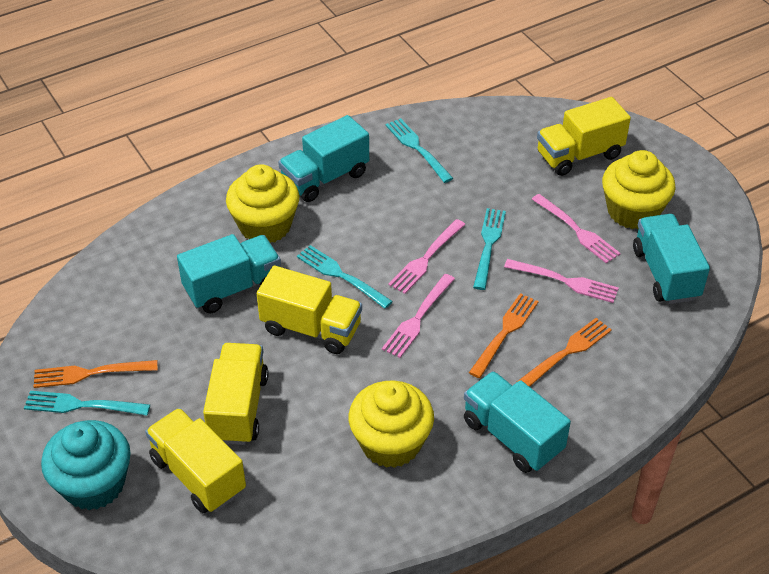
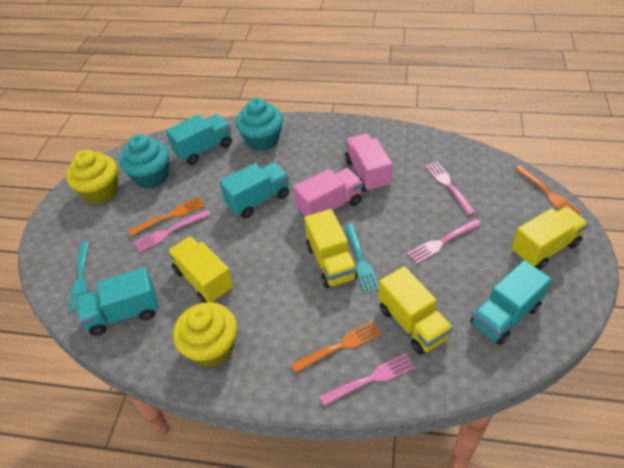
pink truck: none = 0 -> [293,168,363,217] [345,133,393,192] = 2
turquoise cupcake: [41,420,131,510] = 1 -> [119,134,169,189] [236,98,283,151] = 2
turquoise fork: [24,391,150,415] [297,245,393,309] [385,118,453,183] [473,208,506,290] = 4 -> [68,241,89,312] [345,224,379,293] = 2
yellow cupcake: [226,164,300,243] [349,381,434,468] [602,150,676,229] = 3 -> [66,149,118,204] [173,302,237,367] = 2

